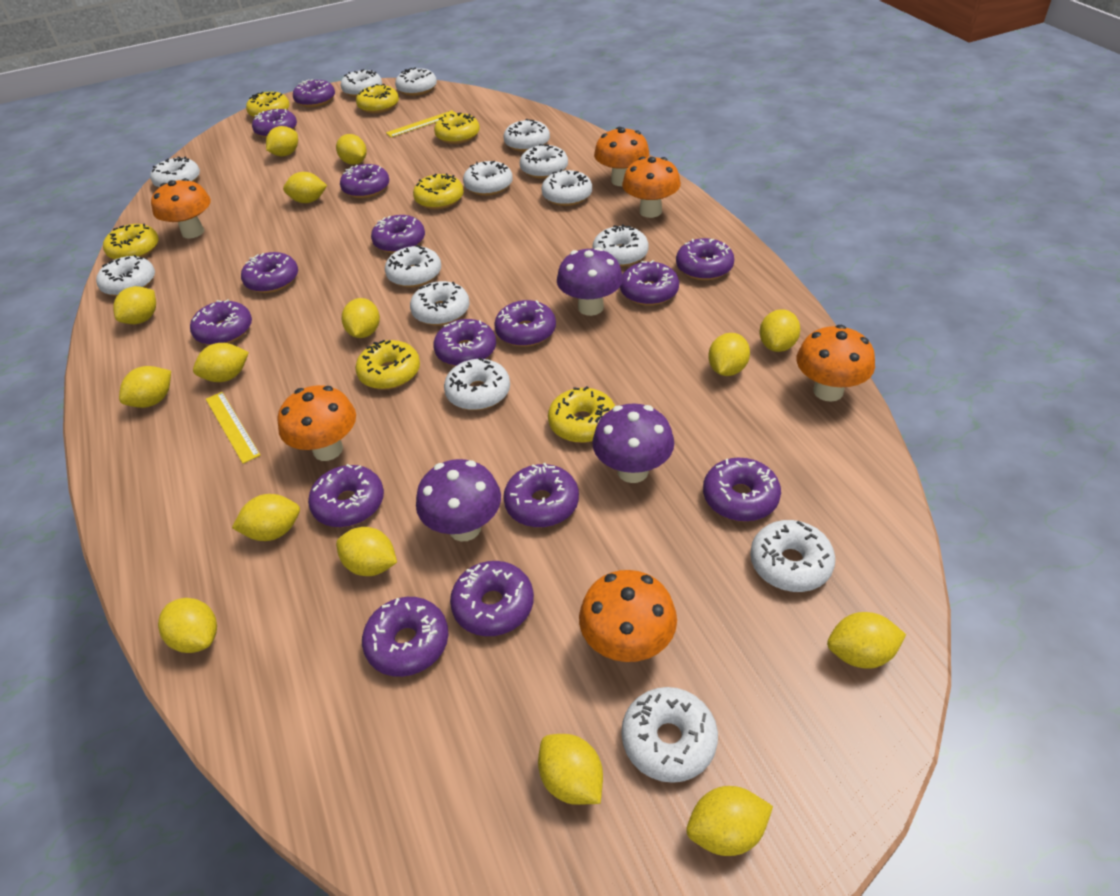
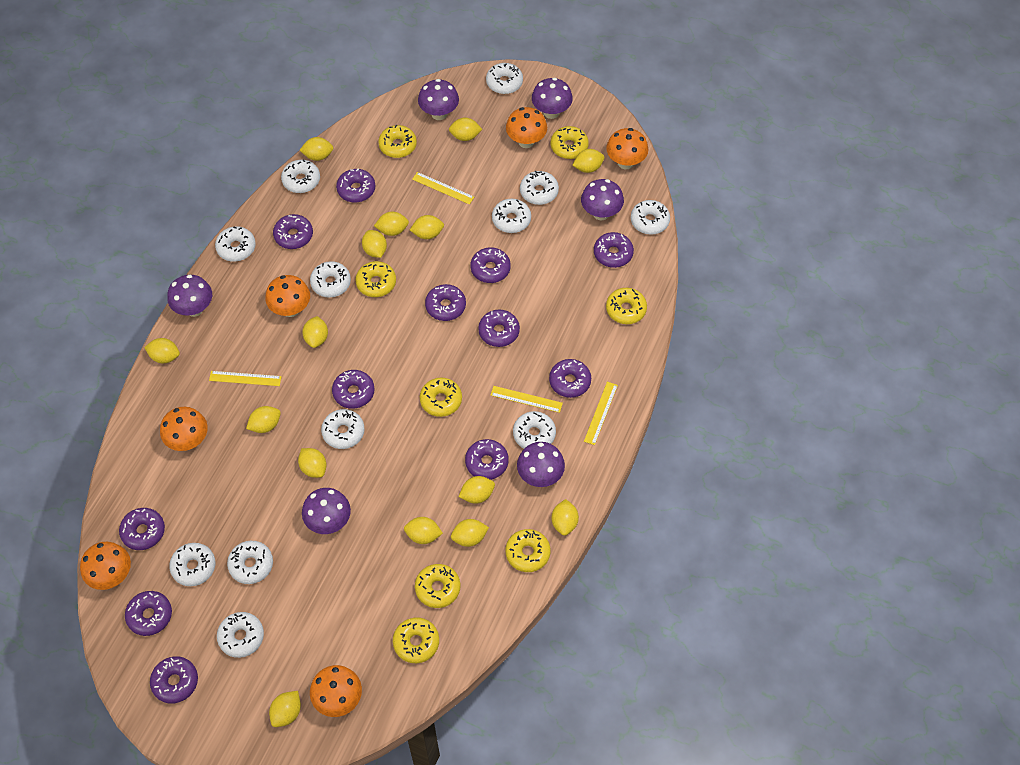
purple donut: [190,299,252,345] [241,252,298,293] [252,109,297,138] [293,79,335,107] [308,464,384,527] [340,164,389,198] [362,597,449,677] [371,215,425,253] [433,319,496,366] [450,561,534,636] [494,300,556,347] [503,463,579,527] [620,260,679,306] [676,238,734,280] [703,458,781,522] = 15 -> [119,508,165,550] [125,591,172,636] [150,656,198,704] [273,214,313,249] [332,370,375,409] [336,169,375,202] [425,284,466,321] [465,439,509,480] [470,247,511,283] [478,310,520,347] [549,359,591,398] [594,232,634,268] = 12
purple mushroom: [416,459,501,541] [557,247,623,316] [592,404,674,483] = 3 -> [167,275,212,317] [302,488,351,534] [418,79,459,120] [517,442,565,487] [532,78,573,119] [581,179,624,221] = 6
white donut: [96,255,155,296] [150,156,200,188] [340,69,382,97] [385,245,441,287] [395,68,437,96] [410,281,470,326] [444,358,510,410] [463,161,513,196] [504,119,550,152] [520,144,568,179] [541,169,592,206] [593,224,648,267] [622,687,718,783] [750,520,835,592] = 14 -> [169,543,215,586] [215,226,256,262] [217,612,264,658] [227,541,273,584] [281,160,320,193] [310,261,351,298] [321,409,365,449] [486,63,523,94] [492,199,531,233] [513,411,556,449] [520,171,559,205] [631,200,670,235] = 12
yellow donut: [103,224,159,260] [246,92,290,118] [355,340,420,390] [356,84,399,113] [413,173,464,209] [434,113,480,144] [548,386,615,443] = 7 -> [355,261,396,297] [378,125,417,158] [393,618,439,663] [415,564,460,608] [420,378,462,417] [506,529,551,572] [551,126,589,159] [606,288,647,324] = 8
yellow ruler: [206,392,261,464] [386,110,455,137] = 2 -> [209,371,282,386] [412,172,474,205] [490,386,563,413] [584,382,618,445] = 4

